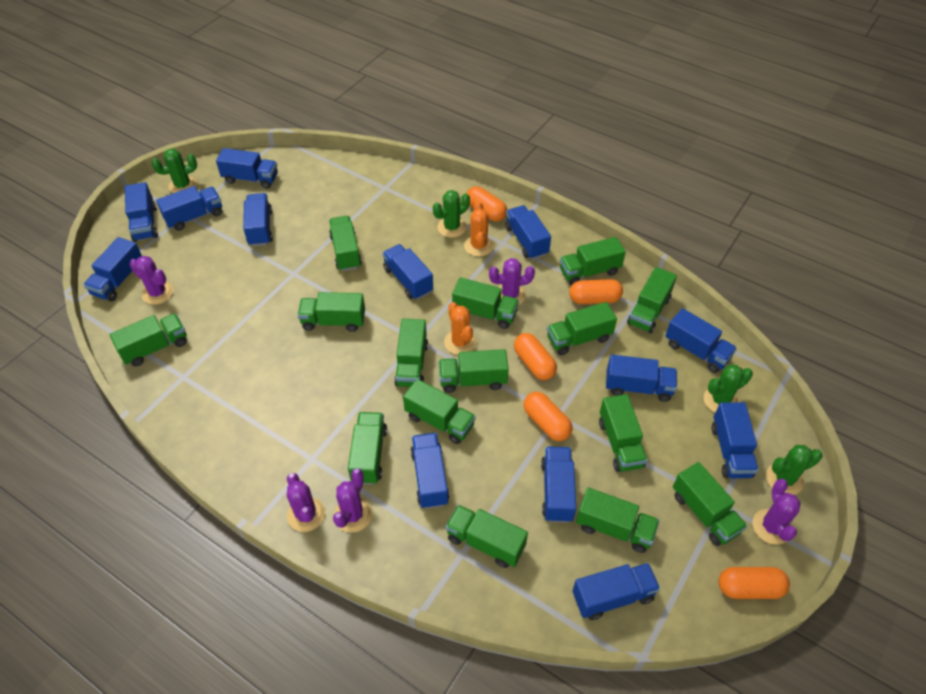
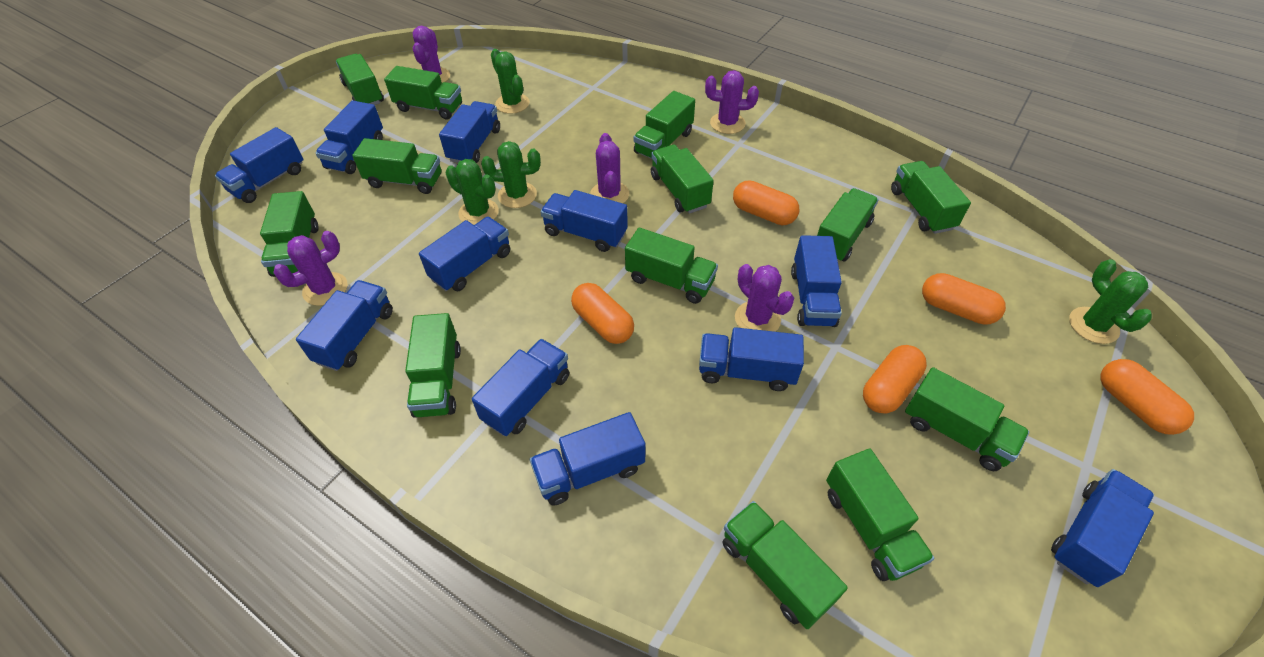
blue truck: [83,237,142,302] [125,182,158,242] [156,186,222,231] [216,148,278,189] [243,193,273,246] [382,244,433,300] [410,433,449,509] [505,205,551,259] [541,447,576,523] [572,563,660,620] [606,355,677,402] [665,308,737,373] [712,402,759,478] = 13 -> [215,127,304,203] [296,280,393,371] [315,100,383,174] [419,217,510,291] [439,101,500,163] [472,339,569,436] [530,412,646,506] [541,190,628,252] [699,327,804,391] [791,235,842,327] [1051,469,1154,587] = 11
green truck: [110,313,187,366] [298,292,365,332] [329,216,362,271] [348,412,387,485] [394,319,428,387] [403,379,476,444] [439,349,509,393] [446,505,528,568] [452,277,519,329] [547,302,617,355] [560,237,626,286] [576,487,659,553] [599,394,648,472] [627,267,677,333] [673,462,747,546] = 15 -> [260,191,319,277] [336,54,384,105] [352,138,441,194] [384,66,462,119] [405,313,461,418] [625,228,718,304] [634,91,695,159] [651,145,714,214] [722,501,848,629] [817,188,879,261] [826,448,934,581] [891,161,971,234] [905,367,1029,471] = 13
orange cactus: [444,302,477,355] [464,202,494,257] = 2 -> none = 0

